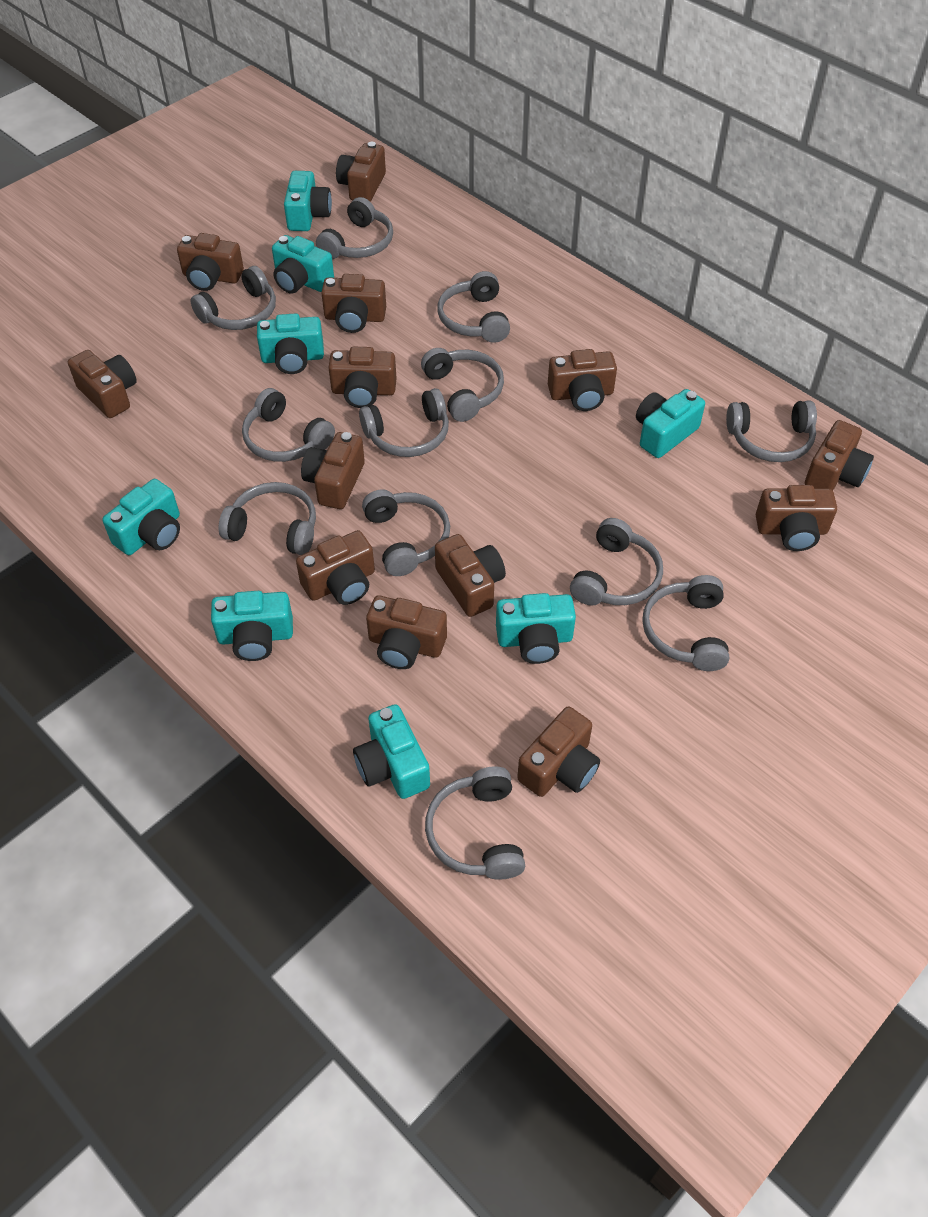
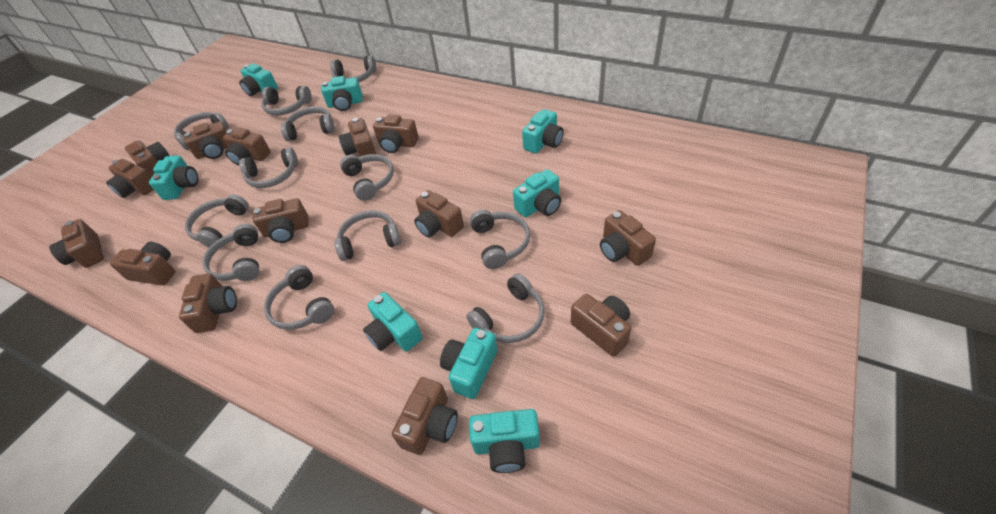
brown camera: [68,350,137,418] [177,233,244,291] [296,530,375,605] [301,432,365,509] [321,274,386,333] [328,347,397,408] [336,142,386,202] [366,596,447,669] [435,534,506,617] [517,707,600,797] [548,349,617,411] [756,485,837,551] [805,420,874,490] = 13 -> [49,219,104,268] [106,159,154,198] [110,242,175,285] [125,140,170,177] [179,273,237,333] [183,122,228,159] [223,128,271,165] [253,198,309,243] [339,118,376,157] [373,115,419,153] [392,377,458,455] [414,190,464,238] [571,294,631,357] [600,210,656,266] = 14

